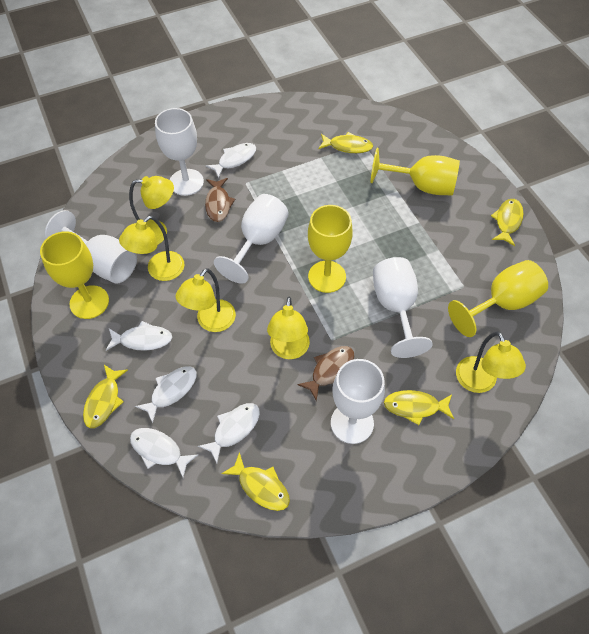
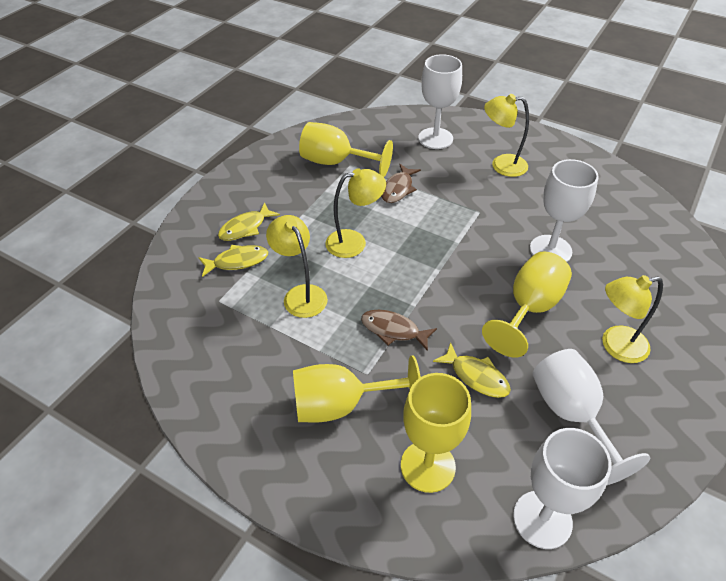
white fish: [106,321,172,351] [130,428,198,478] [135,366,197,424] [198,403,260,463] [206,143,256,179] = 5 -> none = 0
white goblet: [45,210,137,284] [155,108,204,196] [214,194,288,284] [331,359,385,444] [373,257,433,358] = 5 -> [418,54,462,149] [513,428,612,549] [530,159,599,262] [533,349,650,485] = 4
yellow fish: [83,365,128,428] [221,452,290,511] [318,132,373,153] [384,390,454,425] [491,199,524,246] = 5 -> [198,245,268,277] [218,203,280,241] [433,342,511,398] = 3
yellow lamp: [119,216,185,281] [129,176,174,245] [175,268,236,332] [267,297,310,359] [456,332,526,393] = 5 -> [266,215,328,318] [325,168,386,258] [484,94,529,177] [602,275,663,363] = 4

